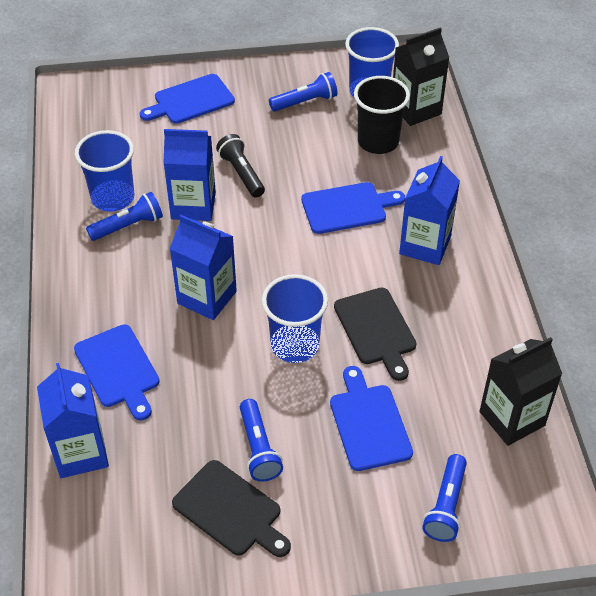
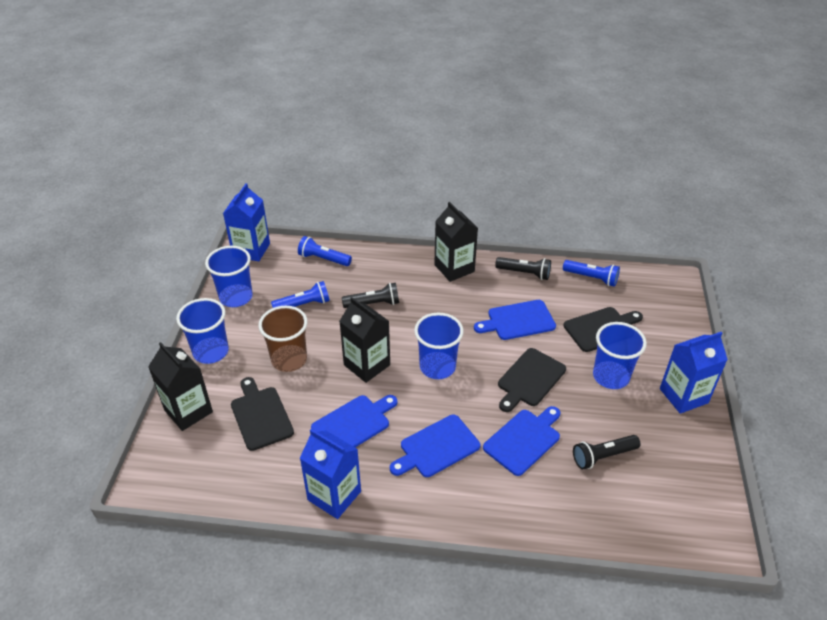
black carton: [393,27,449,126] [479,337,562,446] = 2 -> [148,342,213,431] [340,297,390,383] [434,202,478,282] = 3
black cup: [354,76,410,154] = 1 -> none = 0
black cutting board: [172,460,291,557] [334,288,417,381] = 2 -> [231,377,294,451] [498,348,566,412] [564,307,643,352] = 3
black flashlight: [216,134,265,197] = 1 -> [342,283,399,308] [495,257,551,280] [573,435,640,470] = 3
blue carton: [37,363,109,478] [163,129,216,221] [170,215,237,320] [399,156,460,265] = 4 -> [223,183,270,261] [300,429,361,519] [660,332,728,414] = 3
blue cup: [75,130,134,212] [262,274,328,363] [345,27,399,97] = 3 -> [176,298,229,364] [205,246,253,307] [414,313,464,379] [593,322,647,389] = 4
blue flashlight: [86,192,163,241] [240,399,283,482] [269,72,338,112] [422,454,467,542] = 4 -> [271,281,330,308] [298,236,352,266] [563,260,620,287] = 3
brown cup: none = 0 -> [258,306,308,372] = 1

